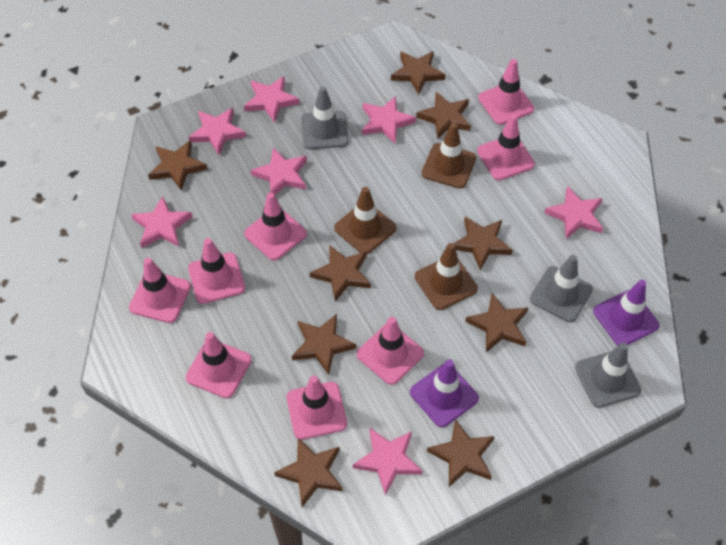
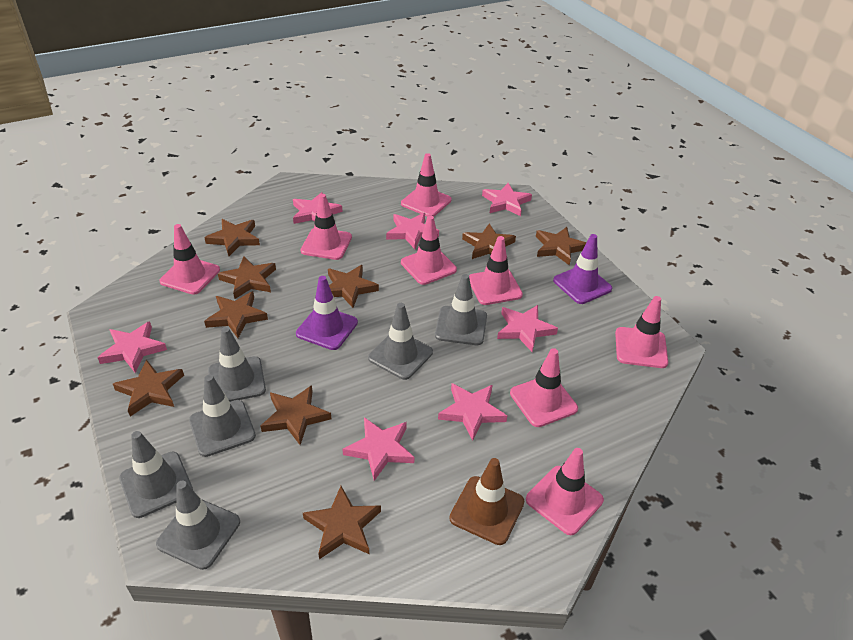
brown traffic cone: [334,187,396,254] [415,243,478,310] [422,123,476,189] = 3 -> [450,458,524,545] = 1
grey traffic cone: [301,86,349,149] [530,255,593,322] [575,343,641,408] = 3 -> [119,431,193,518] [156,480,240,570] [189,375,256,457] [208,327,266,402] [368,303,433,380] [435,274,487,345] = 6

